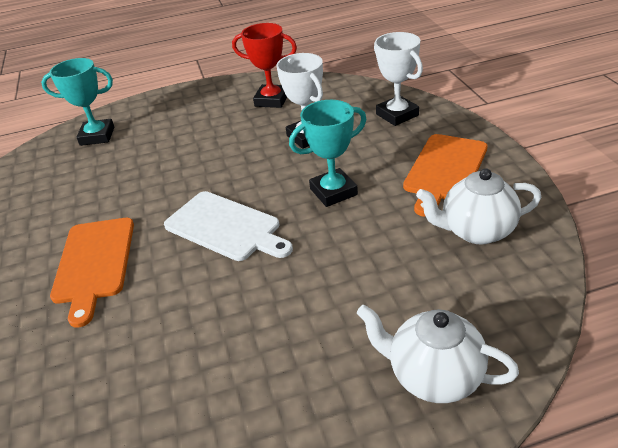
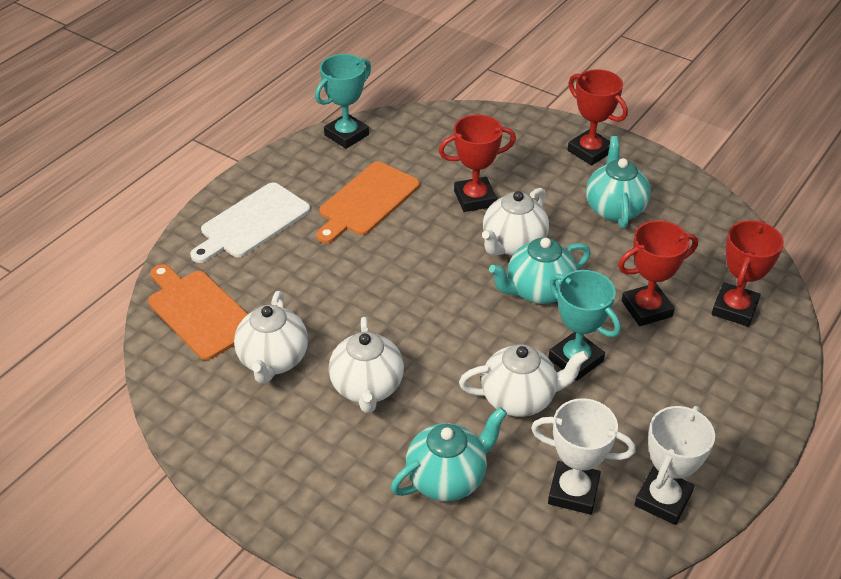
red trophy: [232,23,297,108] = 1 -> [439,114,516,212] [568,69,628,165] [618,221,698,326] [712,220,784,327] = 4
turquoise teapot: none = 0 -> [391,407,507,501] [489,238,591,304] [586,136,651,228] = 3
white teapot: [357,305,519,403] [416,168,541,244] = 2 -> [234,291,308,384] [329,317,404,413] [459,344,589,417] [482,188,549,256] = 4

